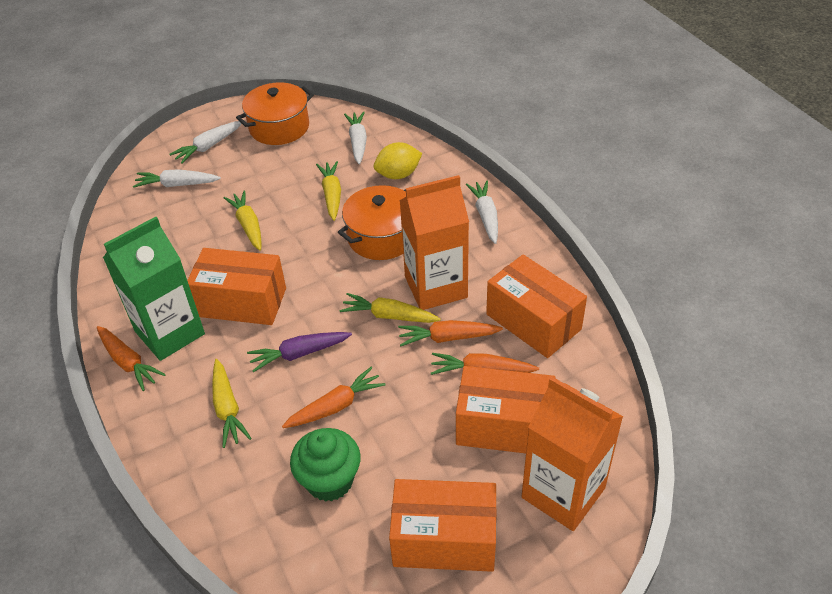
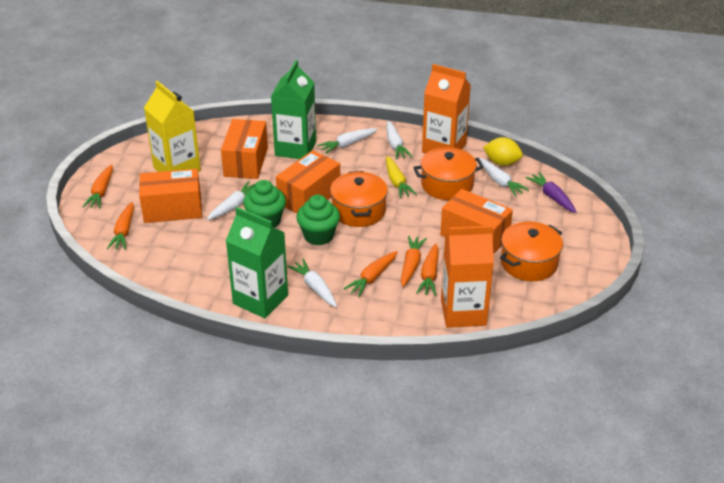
green carton: [103,217,205,361] = 1 -> [226,207,288,318] [271,60,316,159] = 2
green cupcake: [290,428,361,502] = 1 -> [243,180,286,228] [296,195,340,245] = 2
orange carrot: [97,326,166,391] [282,367,386,428] [398,320,503,347] [431,353,539,375] = 4 -> [83,165,113,208] [107,202,134,250] [343,251,397,297] [401,235,427,287] [416,244,439,296] = 5
orange pot: [236,82,314,145] [338,185,406,260] = 2 -> [330,171,388,227] [413,147,484,200] [500,222,563,281] = 3
white carrot: [133,169,221,188] [170,121,242,164] [344,111,367,164] [466,181,498,244] = 4 -> [207,181,255,220] [287,259,337,307] [317,128,378,154] [387,121,413,160] [479,158,529,197] = 5
yellow carrot: [212,359,252,448] [223,190,262,251] [316,161,341,221] [340,293,441,323] = 4 -> [386,156,417,198] = 1
yellow carton: none = 0 -> [144,81,201,172] = 1

